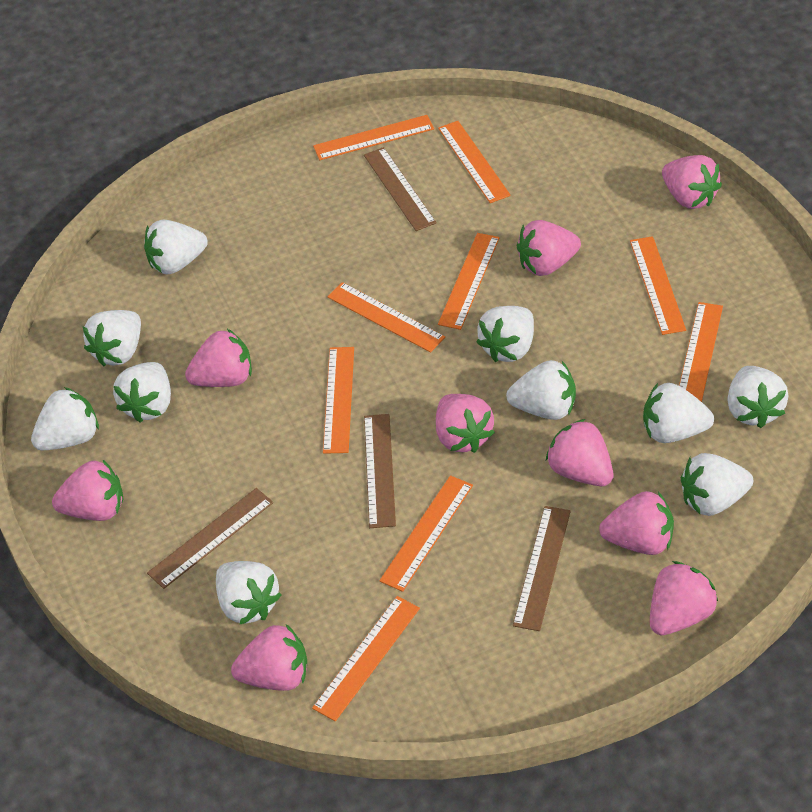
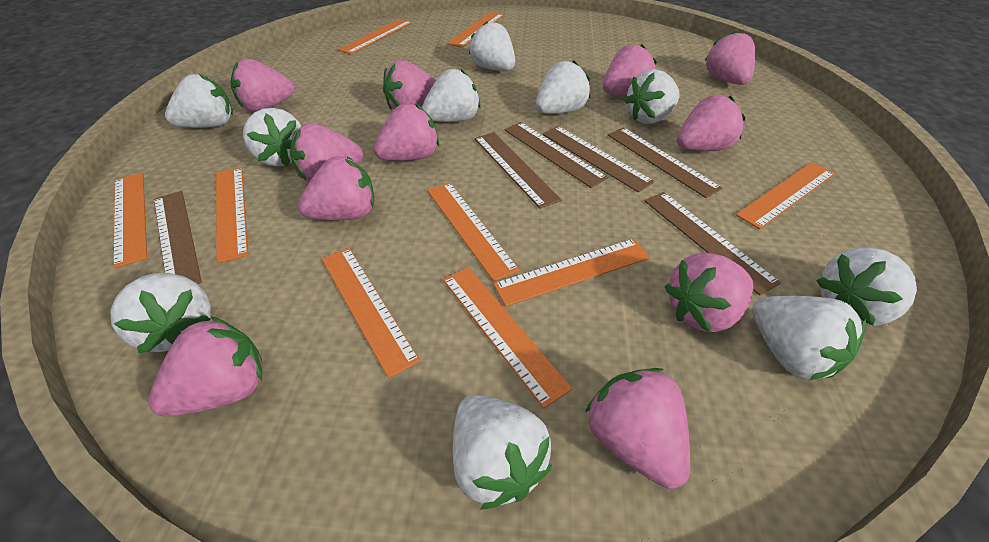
brown ruler: [147,488,273,589] [364,147,437,231] [364,414,396,528] [513,506,571,631] = 4 -> [154,191,202,284] [474,132,562,209] [504,122,608,188] [543,126,654,192] [608,127,722,198] [645,192,781,296] = 6
pink strawberry: [52,460,123,521] [185,329,252,387] [231,624,307,691] [436,394,495,453] [517,220,581,276] [546,419,613,486] [599,491,674,555] [650,561,718,635] [662,155,722,209] = 9 -> [148,316,262,417] [230,59,295,112] [290,124,363,182] [298,156,374,220] [373,103,439,161] [383,60,436,110] [585,368,690,489] [603,44,657,95] [665,253,753,332] [677,95,745,151] [705,30,755,85] = 11

